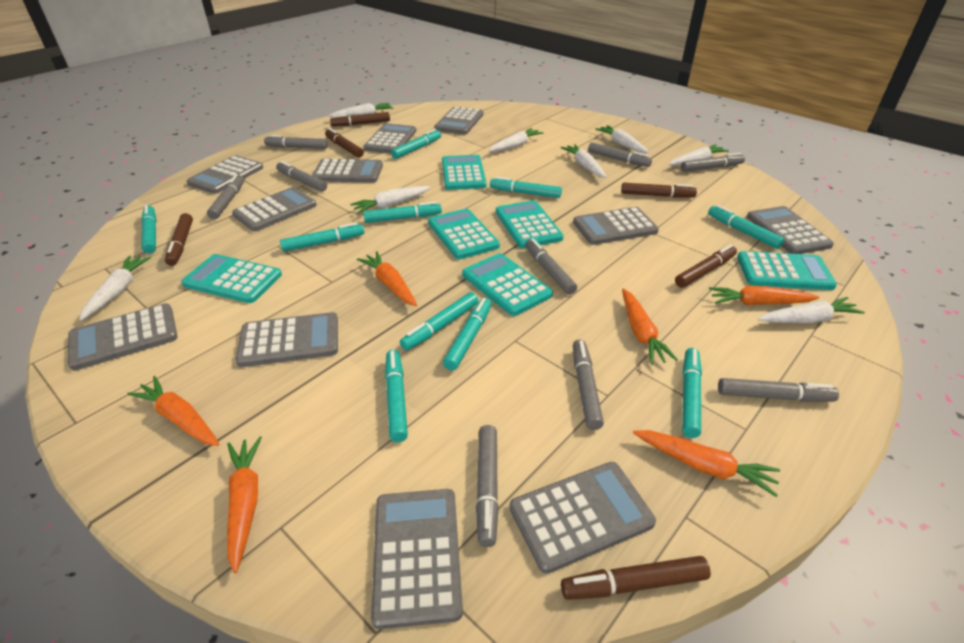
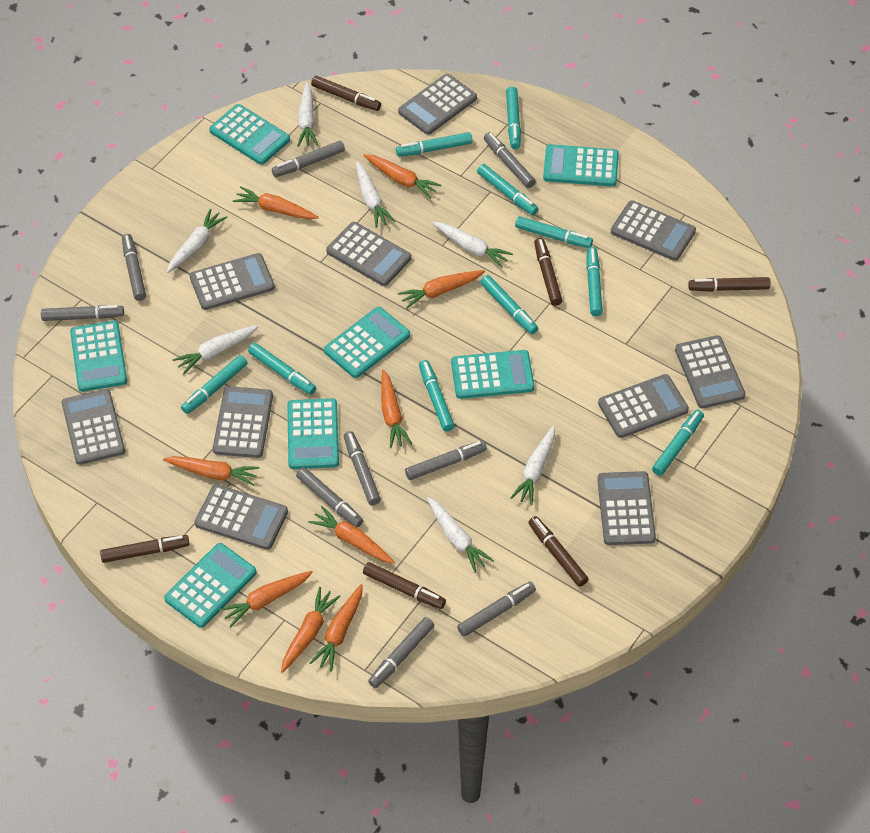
grey calculator: [68,303,178,371] [187,155,263,194] [232,187,317,231] [236,312,338,367] [312,159,383,183] [363,123,416,153] [371,489,463,629] [434,107,483,134] [509,462,656,574] [573,207,659,245] [747,206,834,254] = 11 -> [62,389,125,465] [190,253,275,310] [195,484,288,550] [213,386,273,458] [326,222,411,286] [398,74,477,135] [597,471,656,545] [598,374,689,438] [611,200,696,261] [675,335,746,408] = 10
orange carrot: [127,376,219,446] [227,436,262,573] [357,251,417,306] [622,288,678,364] [633,430,780,497] [709,286,819,305] = 6 -> [163,456,259,486] [219,571,313,627] [233,187,319,219] [281,587,341,673] [308,506,395,564] [310,584,363,671] [363,154,441,199] [381,369,412,448] [398,270,485,309] = 9
turquoise calculator: [181,254,282,303] [428,209,500,259] [442,155,486,190] [462,253,553,316] [496,200,564,248] [737,251,837,290] = 6 -> [70,321,127,392] [164,543,257,628] [209,104,290,165] [287,398,339,469] [324,307,410,378] [451,350,534,399] [543,144,619,187] = 7
white carrot: [79,256,151,321] [329,103,393,118] [350,186,431,214] [488,128,544,152] [560,144,606,178] [595,125,649,153] [669,144,729,166] [758,297,865,323] = 8 -> [167,209,228,273] [172,325,259,375] [297,82,318,147] [356,161,396,228] [427,497,494,573] [432,222,513,268] [510,426,555,505] = 7

